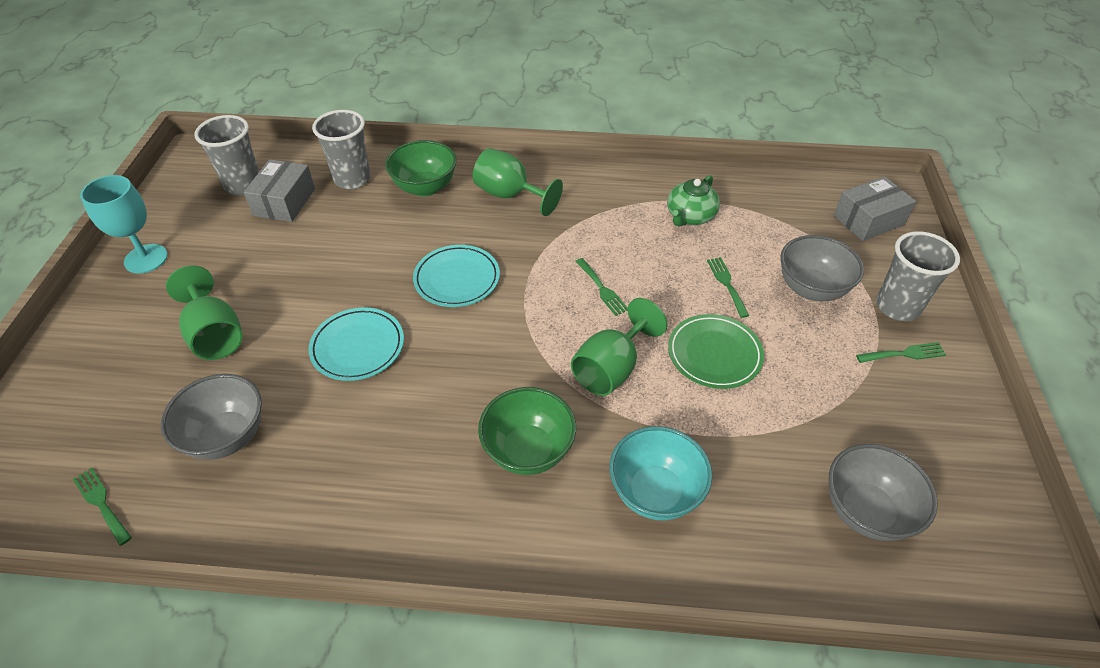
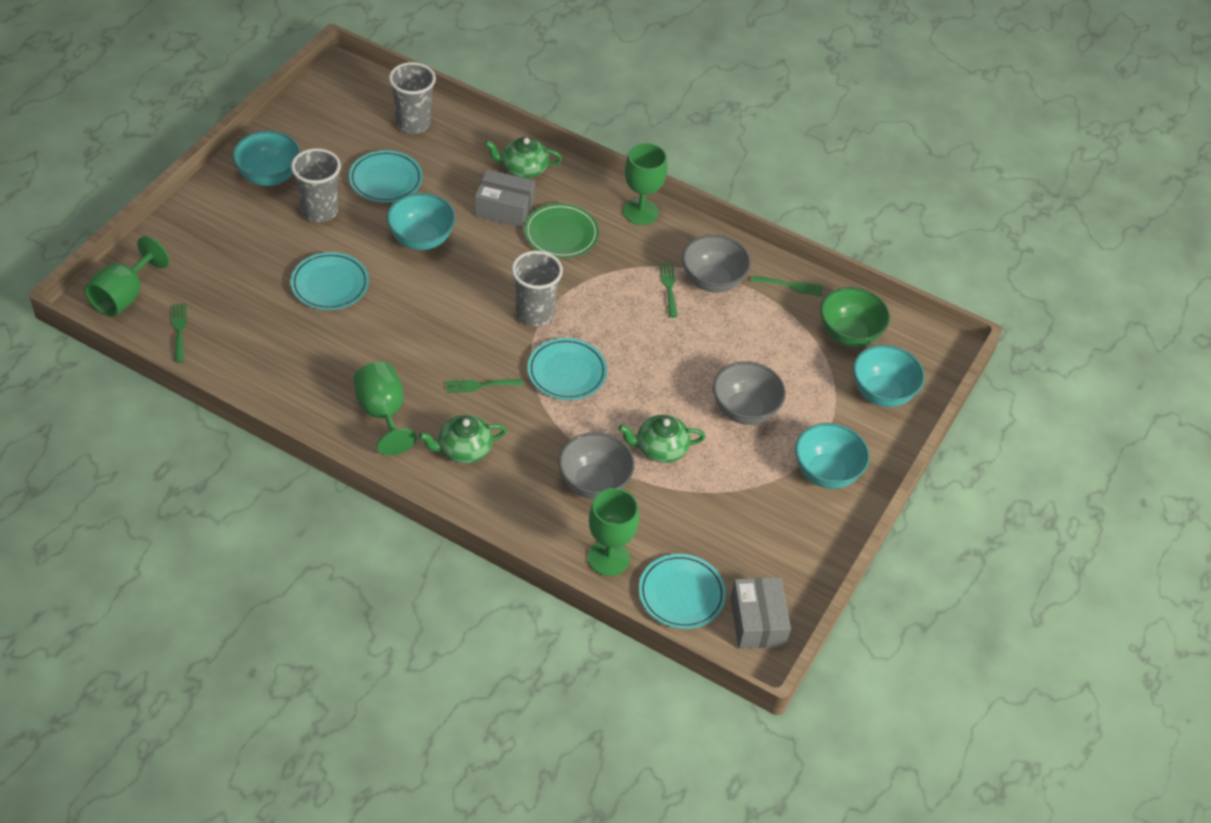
green bowl: [385,140,456,197] [478,387,576,475] = 2 -> [820,287,890,347] = 1
green goblet: [166,266,243,360] [473,148,563,216] [571,298,667,396] = 3 -> [84,236,169,317] [353,362,417,455] [588,488,639,576] [623,143,667,225] = 4
green teapot: [667,175,720,227] = 1 -> [419,415,507,464] [485,137,562,178] [618,415,705,463] = 3
turquoise bowl: [609,426,712,520] = 1 -> [232,131,300,186] [387,193,456,250] [795,423,870,489] [853,345,925,407] = 4
turquoise goblet: [80,175,168,274] = 1 -> none = 0
turquoise plate: [308,307,404,381] [413,245,500,307] = 2 -> [291,252,369,310] [349,150,423,203] [527,338,607,400] [639,554,726,629] = 4

